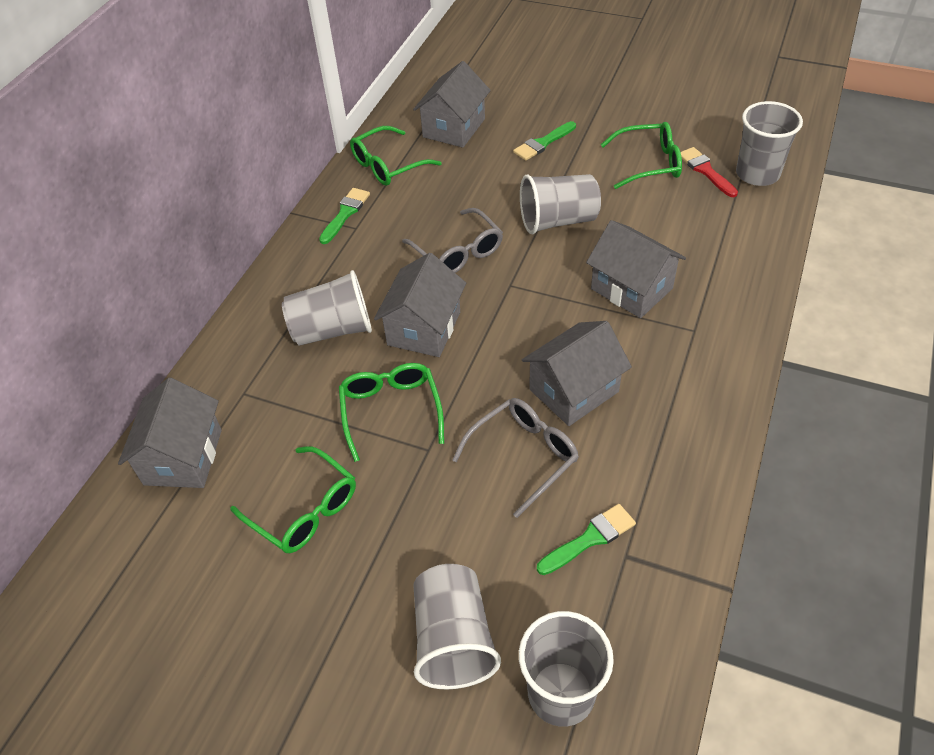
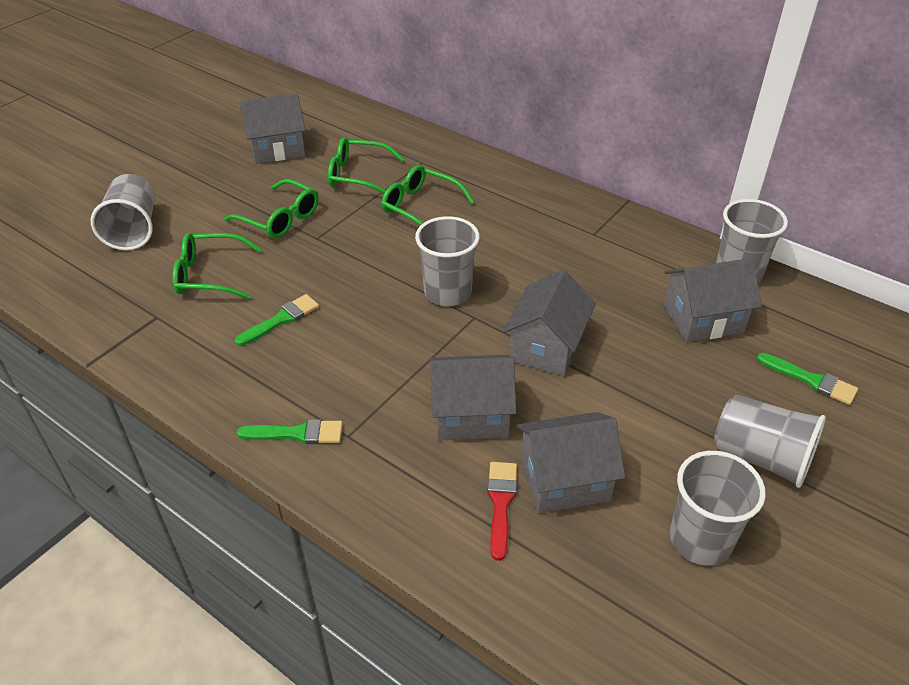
grey glasses: [402,208,503,273] [452,398,579,518] = 2 -> none = 0

